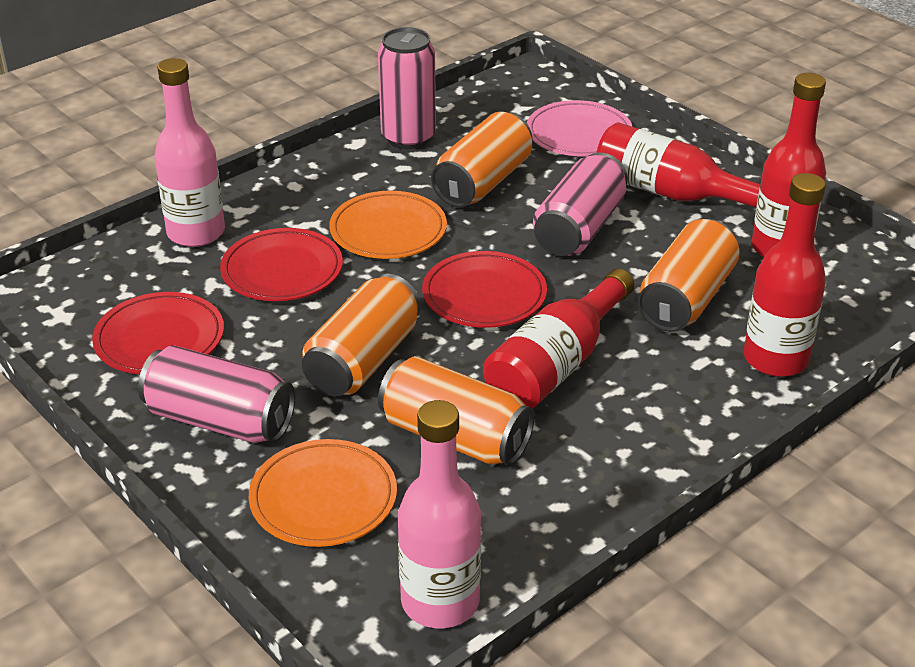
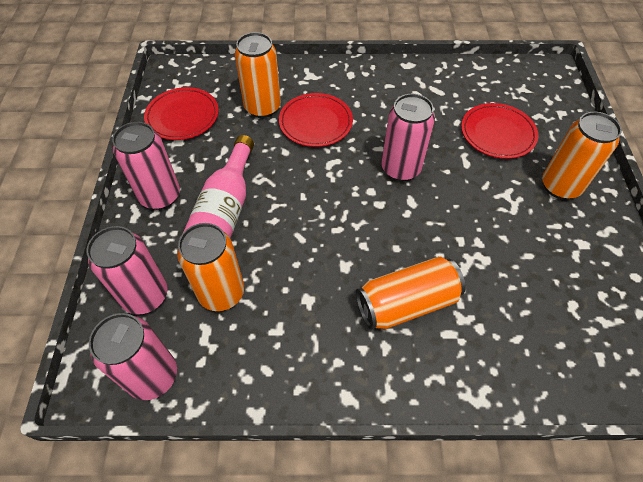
orange plate: [249,439,397,547] [329,191,447,259] = 2 -> none = 0
pink bottle: [154,58,225,247] [398,400,481,628] = 2 -> [183,135,254,238] = 1
pink can: [138,345,295,443] [378,27,436,149] [533,152,628,256] = 3 -> [86,226,168,315] [89,313,177,400] [112,122,180,210] [381,94,435,181] = 4
pink plate: [527,100,633,156] = 1 -> none = 0
red bottle: [483,269,634,408] [596,122,760,207] [744,173,826,377] [752,73,826,258] = 4 -> none = 0

